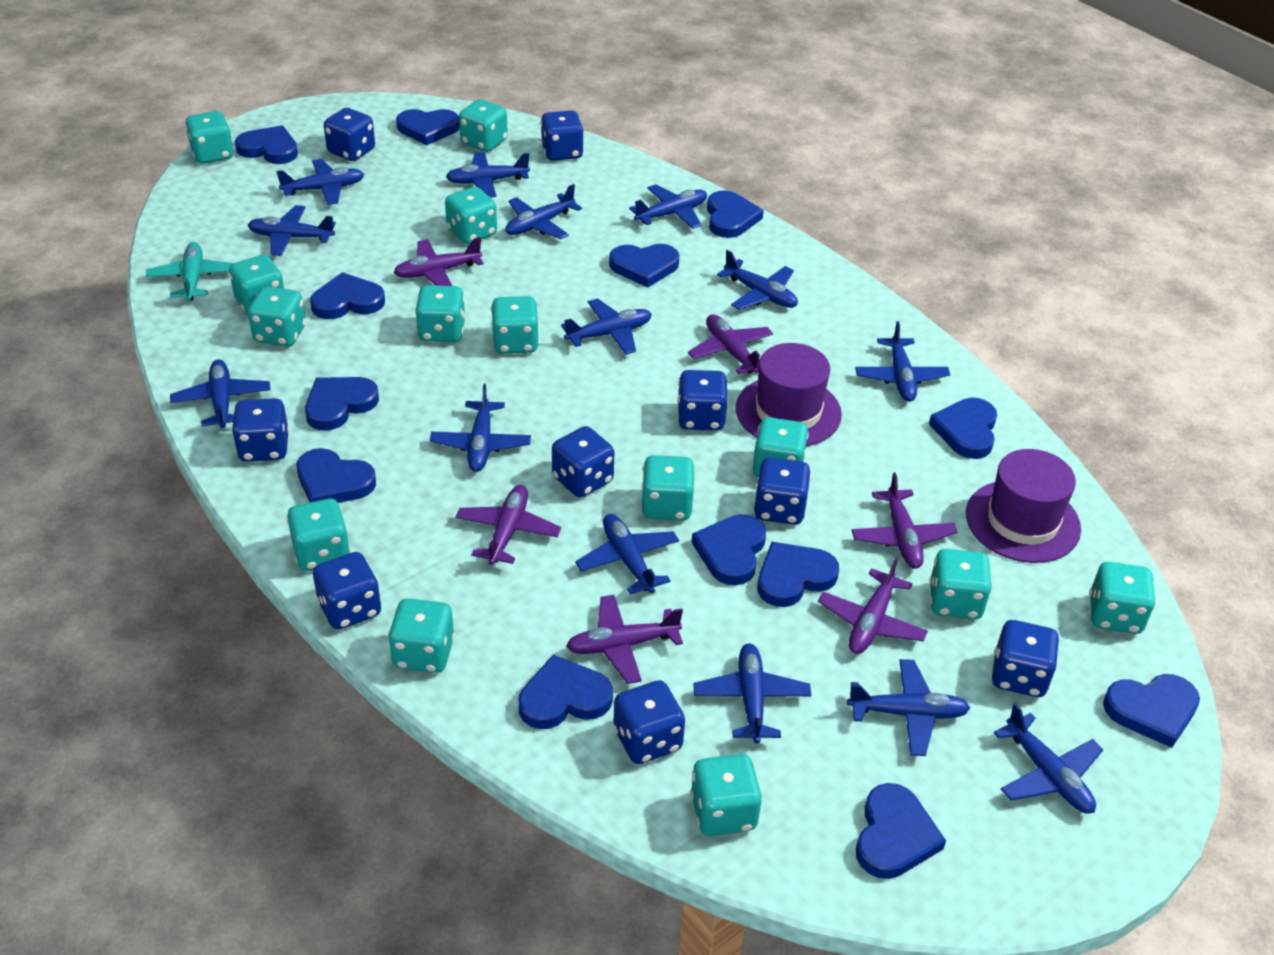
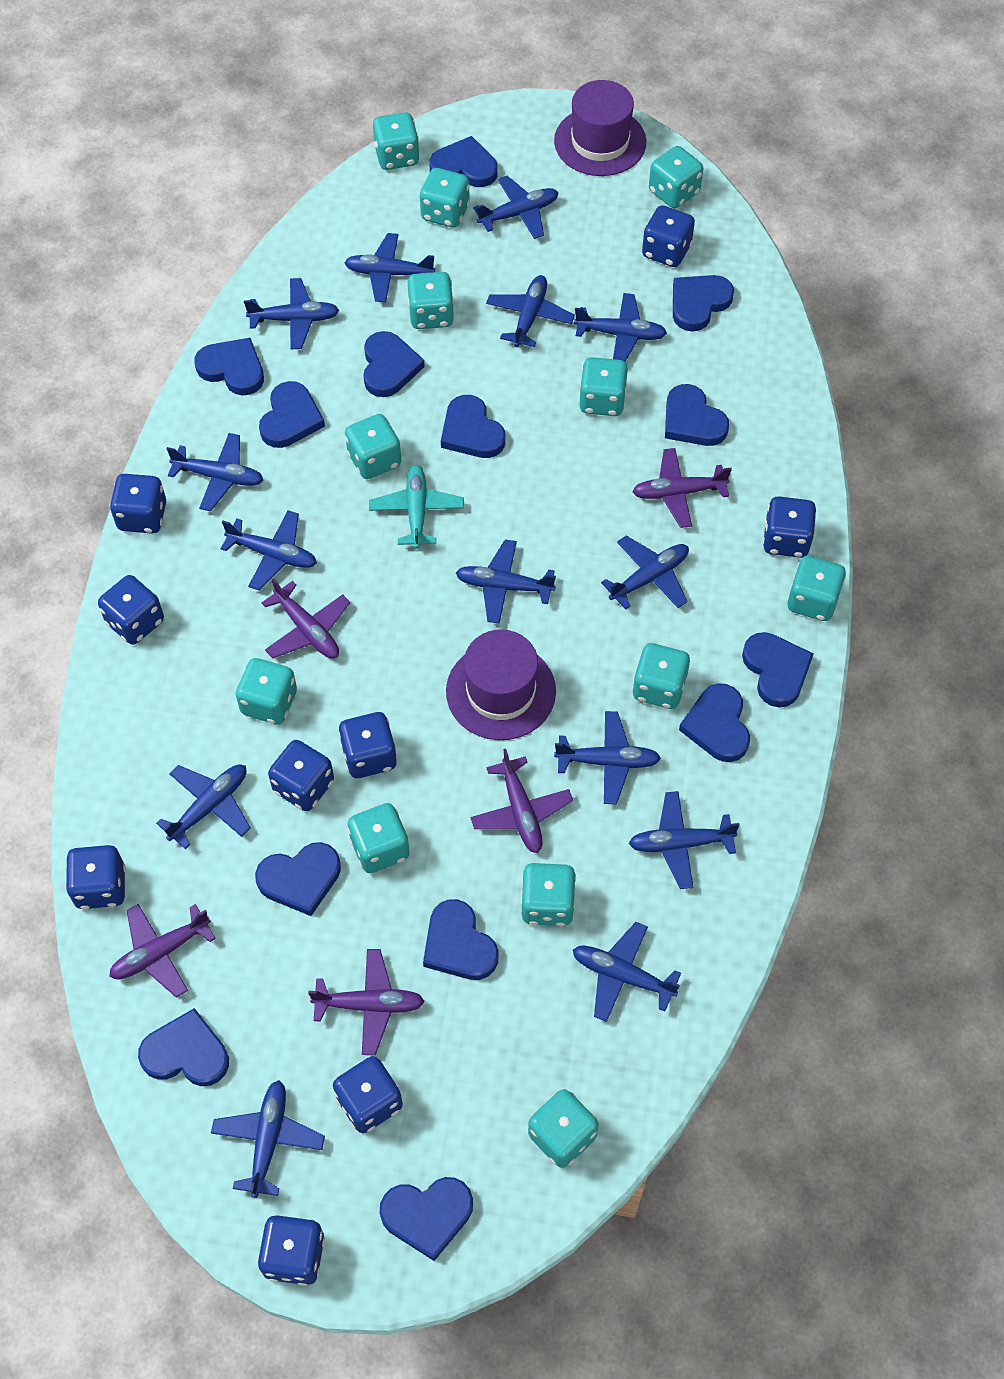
purple plane: [394,237,484,286] [456,485,561,565] [566,595,683,684] [688,314,773,374] [818,557,928,654] [851,473,957,569] = 6 -> [109,904,216,998] [261,578,350,659] [308,949,425,1055] [470,749,573,853] [632,448,732,528] = 5
turquoise dice: [185,111,234,164] [229,255,284,315] [248,286,306,347] [287,499,350,571] [388,598,455,673] [416,285,466,342] [445,187,497,244] [459,99,508,152] [491,296,539,354] [641,455,695,520] [690,754,762,836] [752,417,809,477] [929,549,992,619] [1089,562,1156,634] = 14 -> [236,658,297,724] [345,414,401,479] [347,803,410,873] [373,112,420,170] [408,272,454,329] [420,168,470,228] [521,863,576,926] [528,1089,599,1168] [579,357,628,416] [632,643,690,709] [649,146,703,208] [787,556,846,621] = 12

